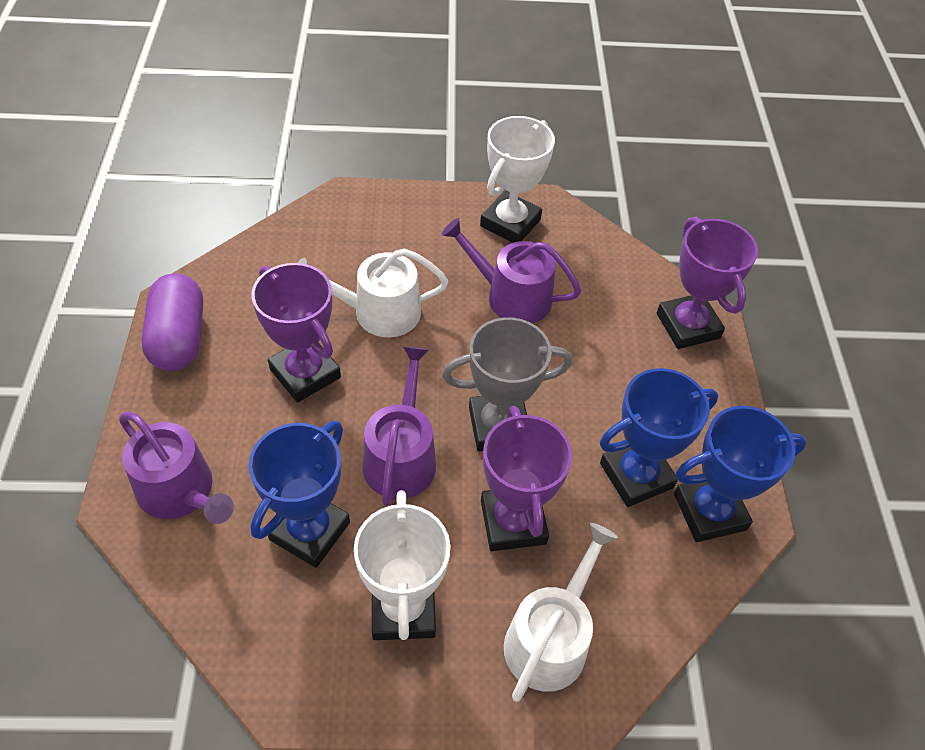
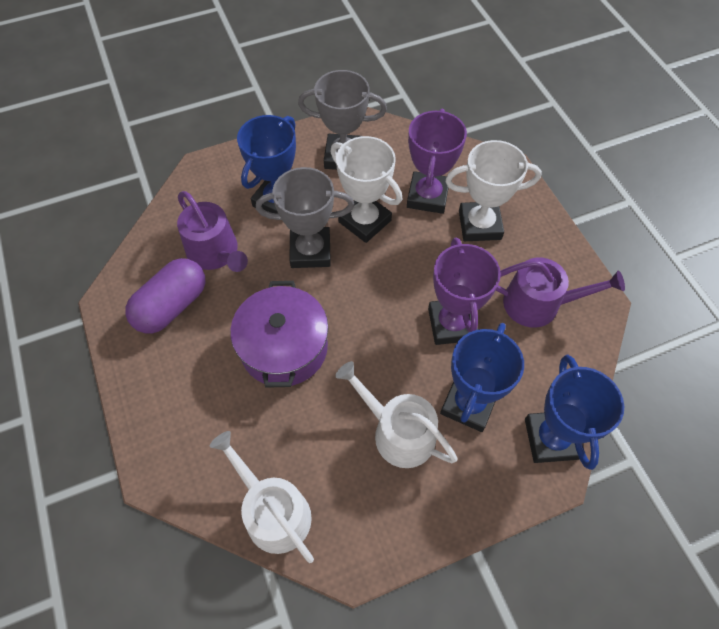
grey trophy: [442,317,572,451] = 1 -> [256,167,354,268] [298,70,387,170] = 2
purple pot: none = 0 -> [230,281,329,388] = 1
purple trophy: [251,263,341,402] [481,406,572,551] [657,217,758,349] = 3 -> [407,108,467,214] [428,238,501,345] = 2
purple watering can: [119,412,234,524] [363,346,436,506] [441,218,581,323] = 3 -> [177,191,248,272] [496,257,625,327] = 2

